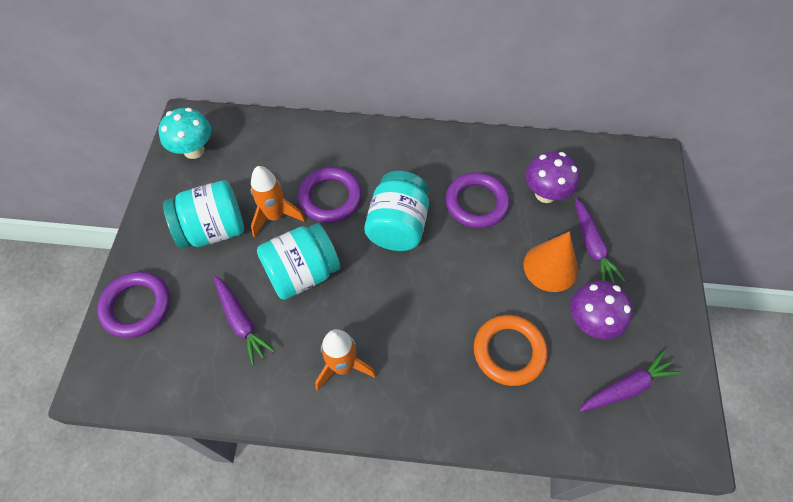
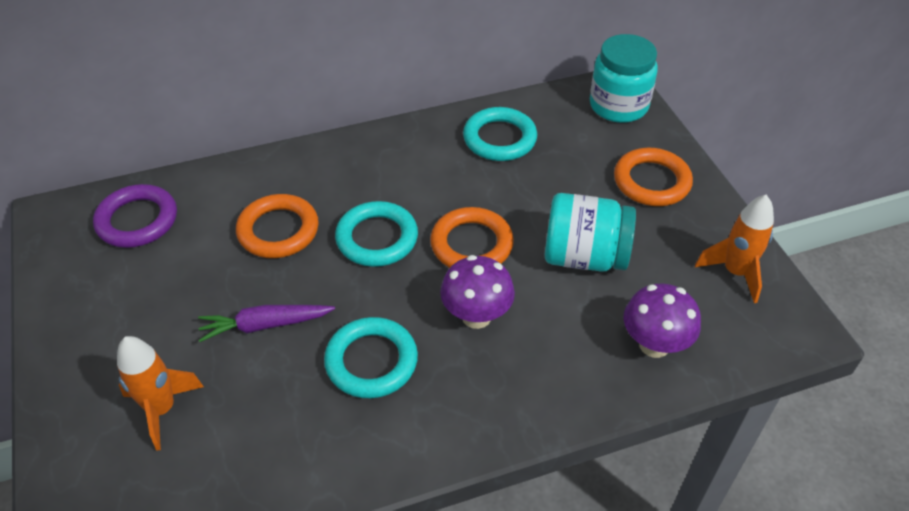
orange cone: [524,231,578,292] = 1 -> none = 0
orange ring: [474,315,548,386] = 1 -> [236,194,319,258] [430,207,514,268] [614,148,693,206] = 3
purple carrot: [213,275,275,365] [575,198,626,284] [579,350,681,412] = 3 -> [198,305,335,342] = 1
purple ring: [97,271,171,338] [298,167,362,223] [445,172,510,228] = 3 -> [93,184,177,248] = 1
turquoise jar: [163,180,244,249] [257,223,341,300] [364,171,429,251] = 3 -> [545,193,636,272] [590,34,658,123] = 2
turquoise mushroom: [158,108,211,159] = 1 -> none = 0
turquoise ring: none = 0 -> [324,317,418,398] [335,201,418,267] [463,107,537,161] = 3

